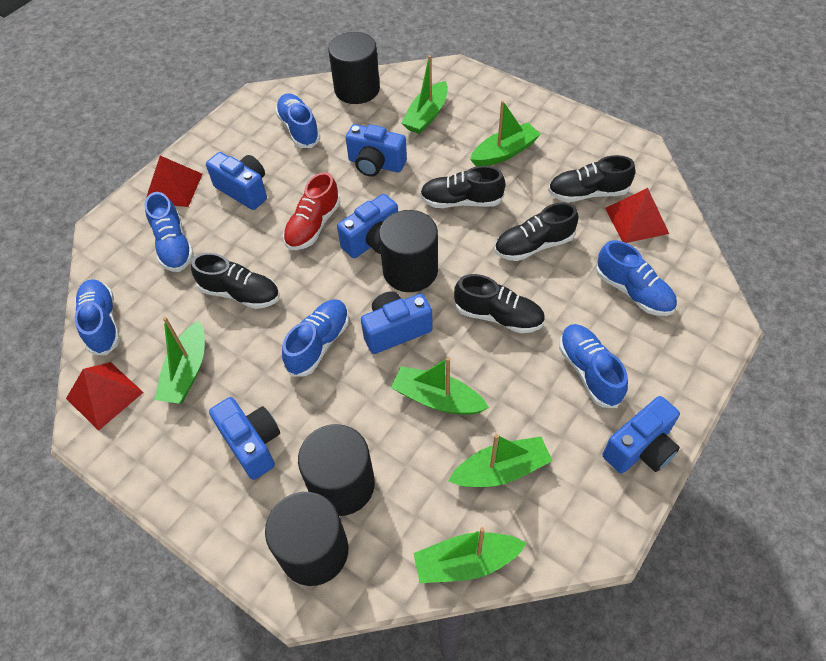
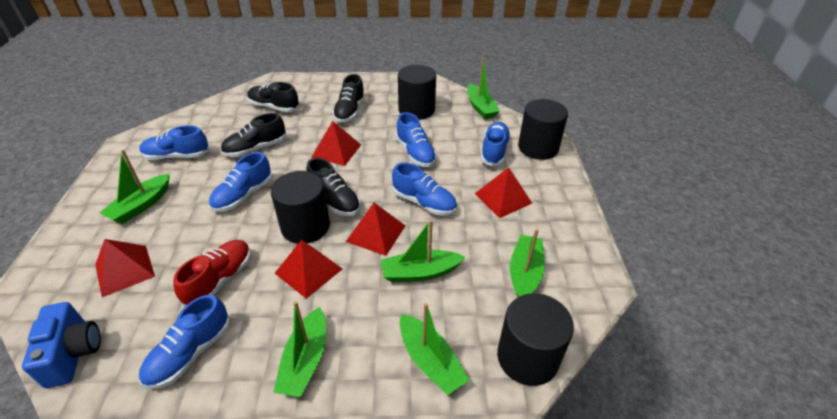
black shoe: [191,253,280,309] [420,166,505,208] [454,274,545,333] [495,202,578,261] [548,155,635,202] = 5 -> [220,113,286,157] [247,82,299,112] [306,158,361,216] [333,74,365,123] = 4
blue camera: [206,152,267,210] [209,397,280,480] [337,194,398,258] [346,124,407,177] [361,291,433,354] [603,396,680,473] = 6 -> [22,302,101,388] = 1
red pyramid: [66,362,144,431] [146,156,203,207] [605,188,669,243] = 3 -> [95,239,155,297] [275,240,342,299] [311,121,361,166] [346,203,405,256] [475,168,532,218] = 5

